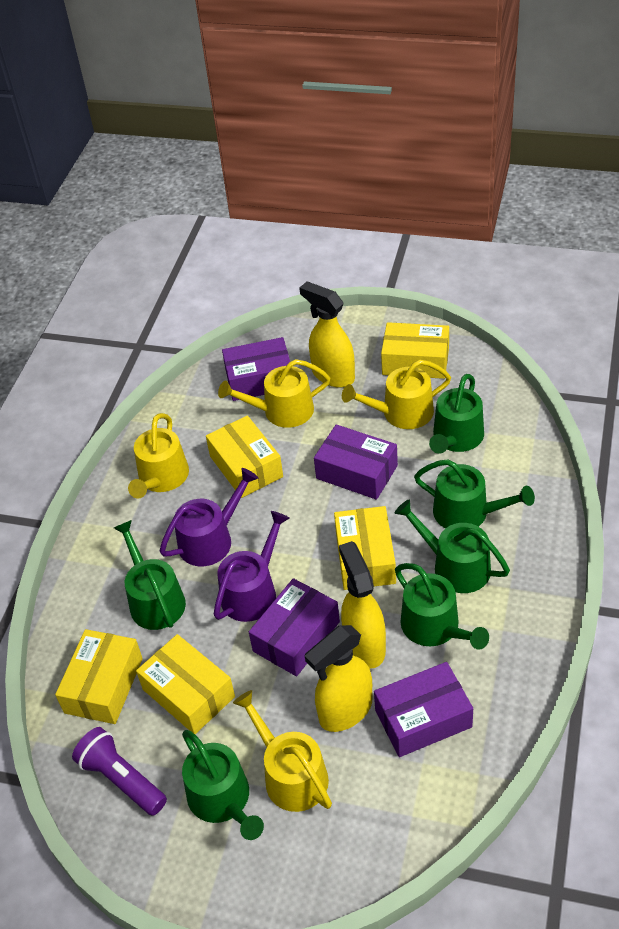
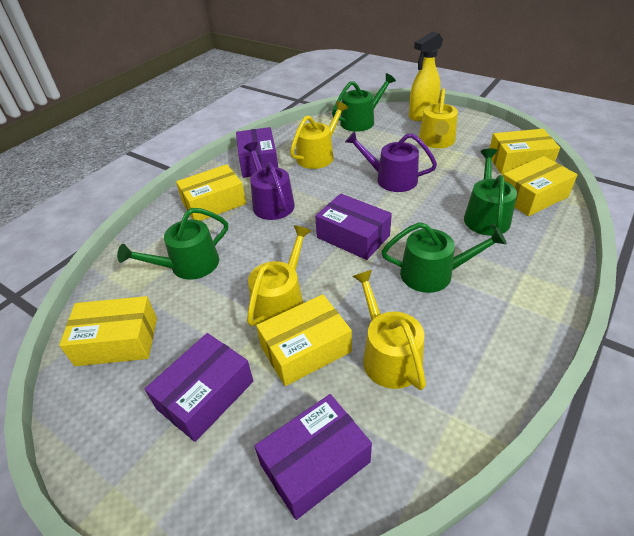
green watering can: [114,520,186,630] [182,730,264,840] [395,500,510,593] [395,563,489,650] [414,459,535,528] [429,374,484,454] = 6 -> [117,208,228,280] [332,73,396,132] [381,222,507,293] [464,148,517,236] = 4
purple flashlight: [72,727,167,816] = 1 -> none = 0
yellow spray bottle: [299,281,355,388] [305,625,372,732] [339,541,386,669] = 3 -> [409,32,443,121] = 1

